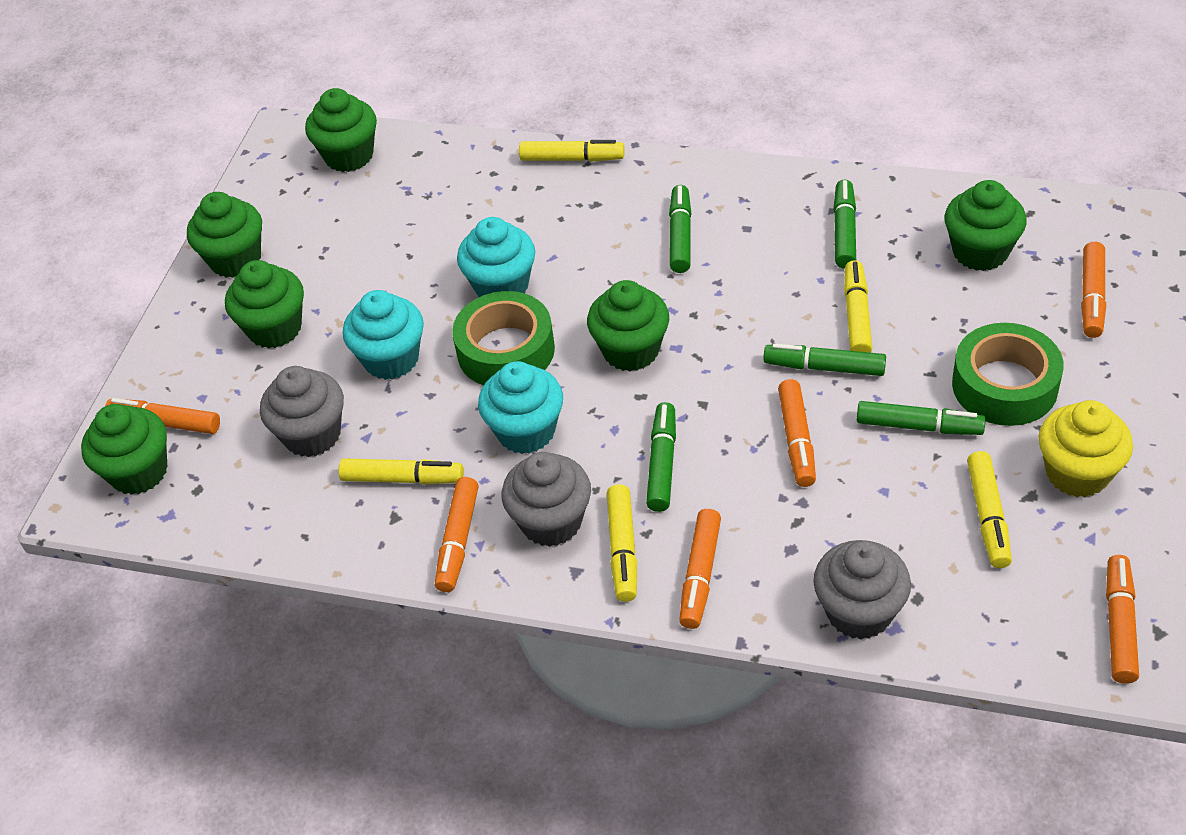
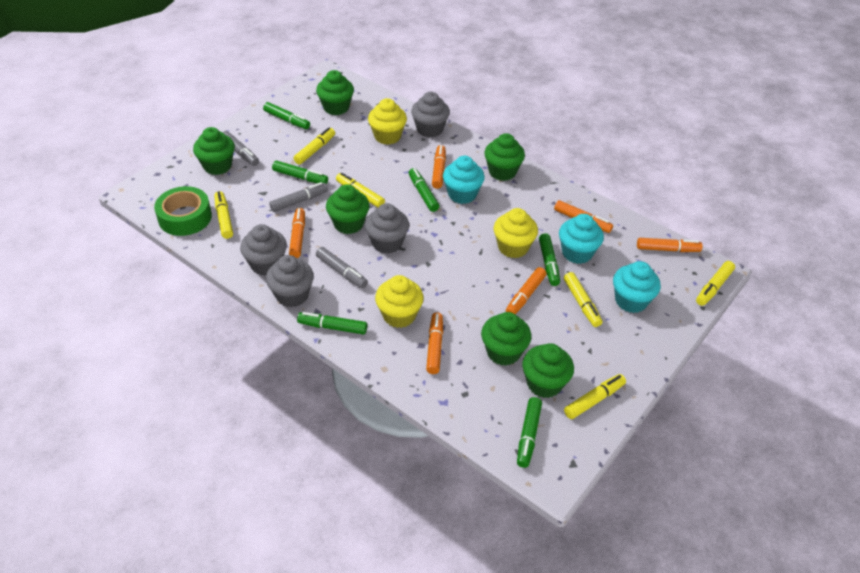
green marker: [646,402,676,512] [669,185,692,273] [763,343,886,376] [833,180,856,269] [857,401,986,435] = 5 -> [263,102,310,129] [272,161,328,184] [297,312,367,334] [409,168,439,212] [517,397,542,468] [539,233,560,286] = 6
green tape: [452,291,555,385] [952,323,1064,426] = 2 -> [154,186,212,236] = 1
grey cupcake: [260,366,344,457] [501,452,591,547] [813,540,911,639] = 3 -> [240,224,287,276] [266,255,314,307] [365,203,409,254] [411,92,450,137] = 4
grey marker: none = 0 -> [223,131,259,166] [269,182,328,212] [316,247,368,288] = 3
yellow cupcake: [1039,400,1133,497] = 1 -> [368,98,407,145] [375,275,424,328] [494,208,538,258] = 3
yellow marker: [339,458,464,485] [519,140,625,162] [607,484,637,602] [844,260,872,353] [967,451,1012,568] = 5 -> [214,191,233,239] [293,128,335,165] [336,173,385,207] [564,272,603,327] [564,374,626,419] [696,261,735,306] = 6

